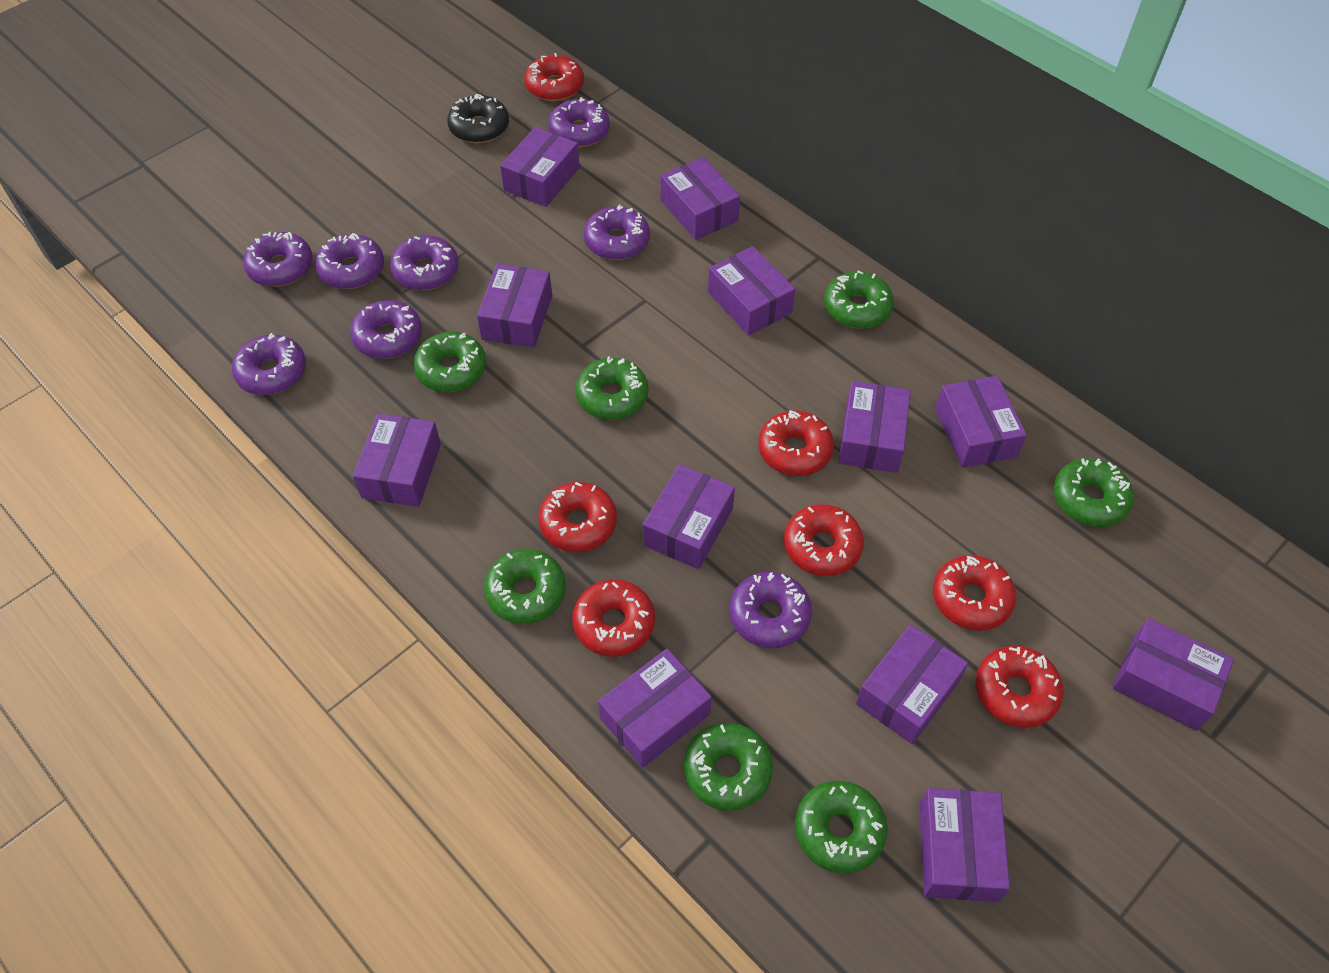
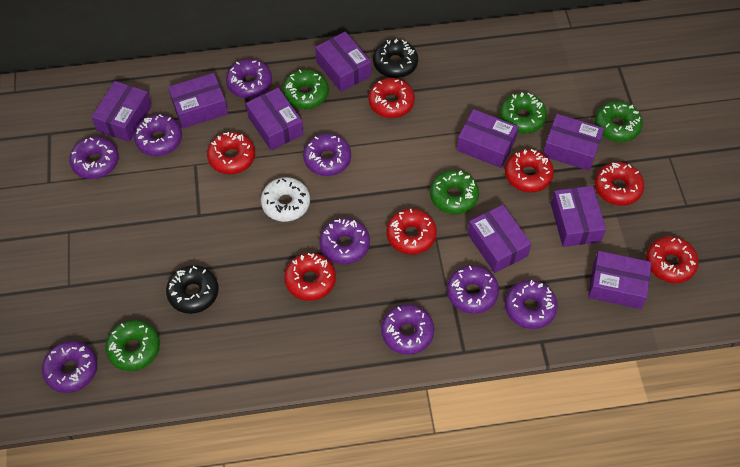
black donut: [447,94,509,143] = 1 -> [166,265,219,314] [373,39,418,78] = 2
green donut: [413,332,486,392] [484,549,566,624] [575,356,648,420] [684,723,773,811] [795,781,888,873] [824,271,894,329] [1054,458,1134,527] = 7 -> [105,320,160,371] [282,69,329,109] [430,170,479,214] [500,92,547,133] [595,101,643,142] = 5
purple box: [353,413,441,507] [477,264,552,348] [500,127,580,207] [598,648,712,768] [643,464,735,569] [661,157,740,240] [708,246,795,335] [838,381,911,473] [856,624,968,744] [919,788,1010,902] [935,376,1027,468] [1112,618,1234,731] = 12 -> [91,81,152,142] [168,73,228,128] [246,88,303,151] [315,32,371,92] [457,109,518,168] [467,205,531,273] [543,114,604,171] [551,186,606,247] [588,251,652,309] = 9
purple donut: [232,333,306,395] [243,232,313,287] [315,233,384,289] [350,300,422,359] [390,235,459,290] [548,97,610,147] [584,205,650,260] [729,572,812,648] = 8 -> [42,341,97,393] [69,136,119,179] [134,114,182,156] [226,59,272,98] [303,133,351,176] [319,218,370,264] [381,304,434,355] [447,265,499,314] [505,280,558,329] = 9
white donut: none = 0 -> [261,177,310,222] = 1

